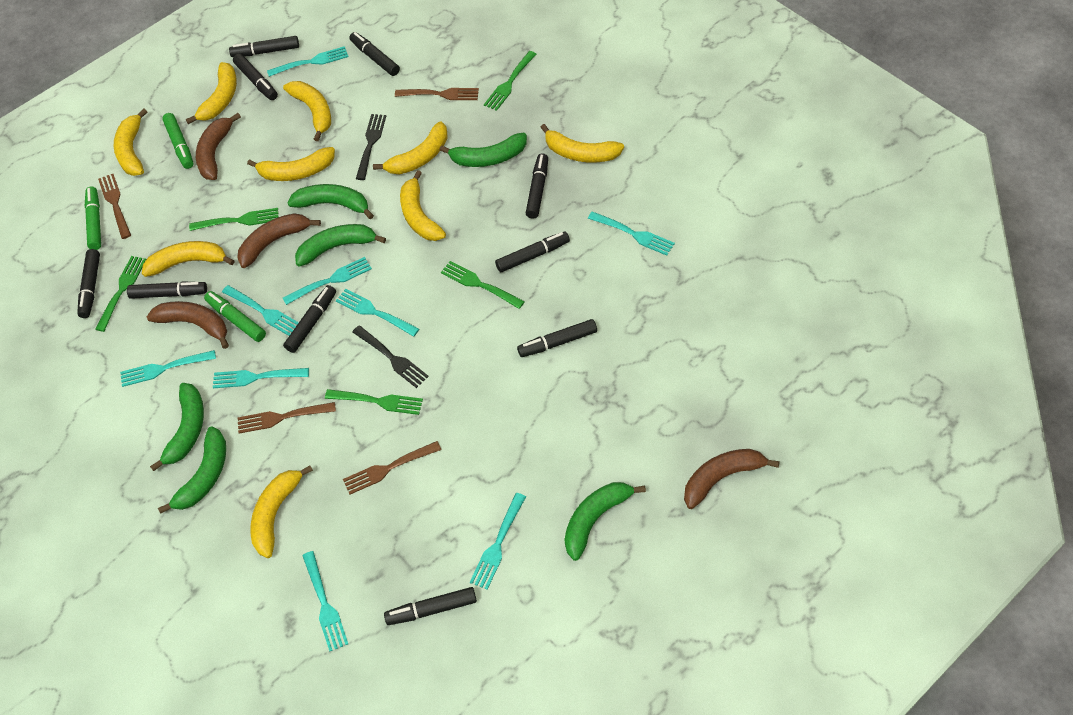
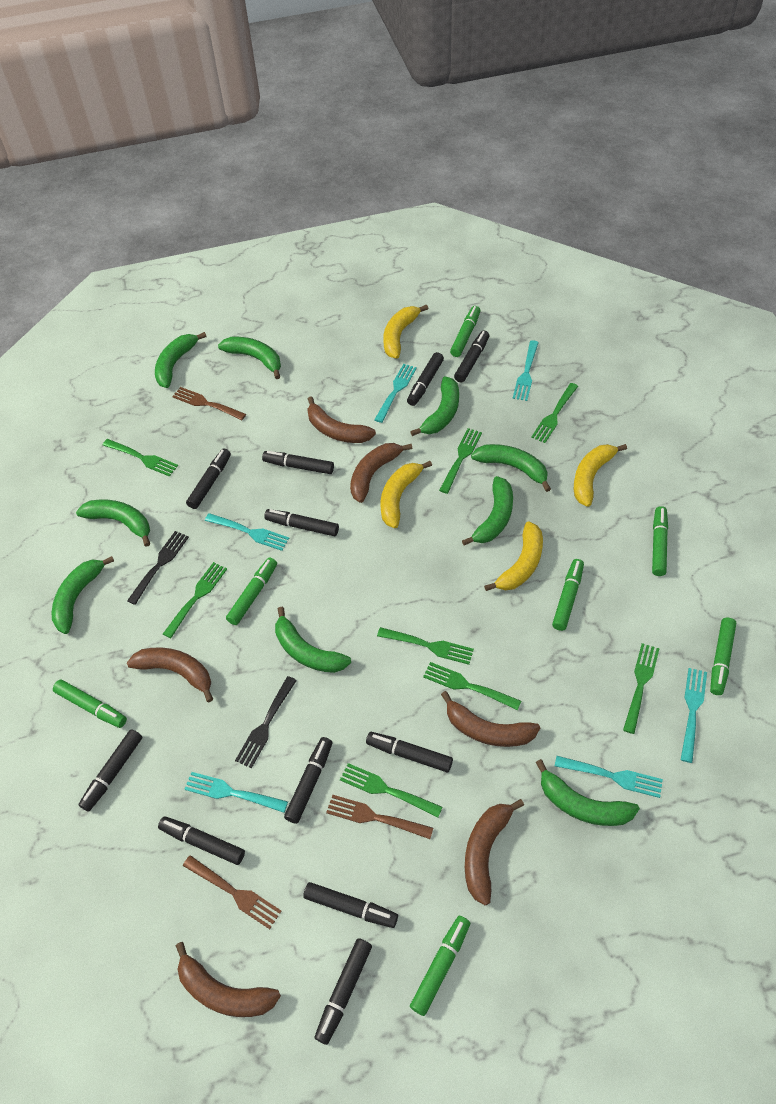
black marker: [77,249,100,318] [127,281,207,299] [229,36,299,57] [233,54,278,100] [283,285,336,353] [349,32,400,76] [384,587,477,625] [495,231,570,273] [517,319,597,357] [526,153,548,219] = 10 -> [78,729,142,812] [158,816,245,865] [186,449,231,509] [262,451,334,474] [264,509,339,536] [284,737,333,824] [303,882,398,928] [314,938,372,1045] [366,732,453,772] [407,352,444,406] [454,331,489,382] = 11
brown banana: [146,301,229,349] [196,113,241,180] [237,213,321,268] [684,449,780,509] = 4 -> [127,648,213,702] [176,942,281,1017] [307,396,376,443] [350,443,413,503] [441,691,540,747] [465,799,524,905] = 6
brown fork: [98,174,131,239] [237,402,336,434] [343,441,442,495] [395,88,479,100] = 4 -> [172,387,246,420] [183,855,281,929] [326,795,433,839] = 3
green banana: [150,383,204,471] [158,426,226,514] [287,184,374,219] [295,224,386,267] [440,133,527,167] [564,482,646,561] = 6 -> [52,556,114,634] [76,500,150,547] [155,332,207,388] [218,337,281,379] [275,607,351,673] [410,376,459,436] [462,476,513,545] [471,444,551,492] [535,759,640,826] = 9
green fork: [95,256,146,332] [189,208,279,231] [325,389,423,415] [441,261,525,309] [484,51,537,111] = 5 -> [103,439,178,477] [163,562,227,639] [340,763,443,818] [377,627,474,665] [423,662,521,710] [439,428,482,494] [531,383,578,443] [623,643,660,734] = 8
green marker: [85,186,101,250] [162,113,194,169] [204,291,266,342] = 3 -> [53,680,127,728] [226,557,277,625] [410,916,470,1016] [450,306,480,357] [552,559,584,631] [652,506,668,576] [710,618,736,695] = 7
turquoise fork: [120,350,216,387] [213,368,309,388] [222,285,299,336] [267,46,349,77] [283,257,372,305] [302,551,348,651] [336,289,419,337] [470,493,526,590] [588,211,675,255] = 9 -> [184,772,288,813] [205,513,289,551] [374,364,417,423] [513,340,539,401] [555,756,663,798] [681,668,707,763] = 6
yellow banana: [114,108,147,176] [142,241,235,277] [186,62,237,124] [247,147,335,181] [251,465,313,558] [283,81,331,141] [373,121,448,174] [400,170,446,241] [540,124,624,163] = 9 -> [381,461,432,528] [383,304,429,359] [484,521,543,591] [574,444,627,507] = 4

